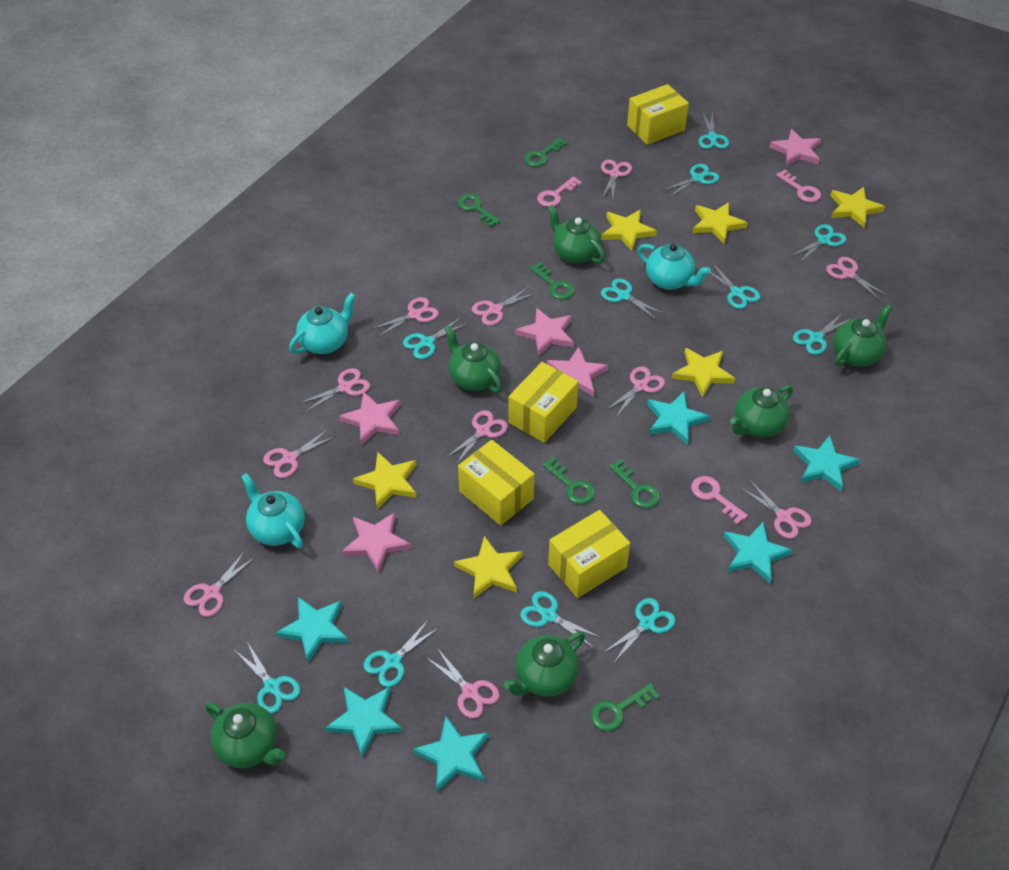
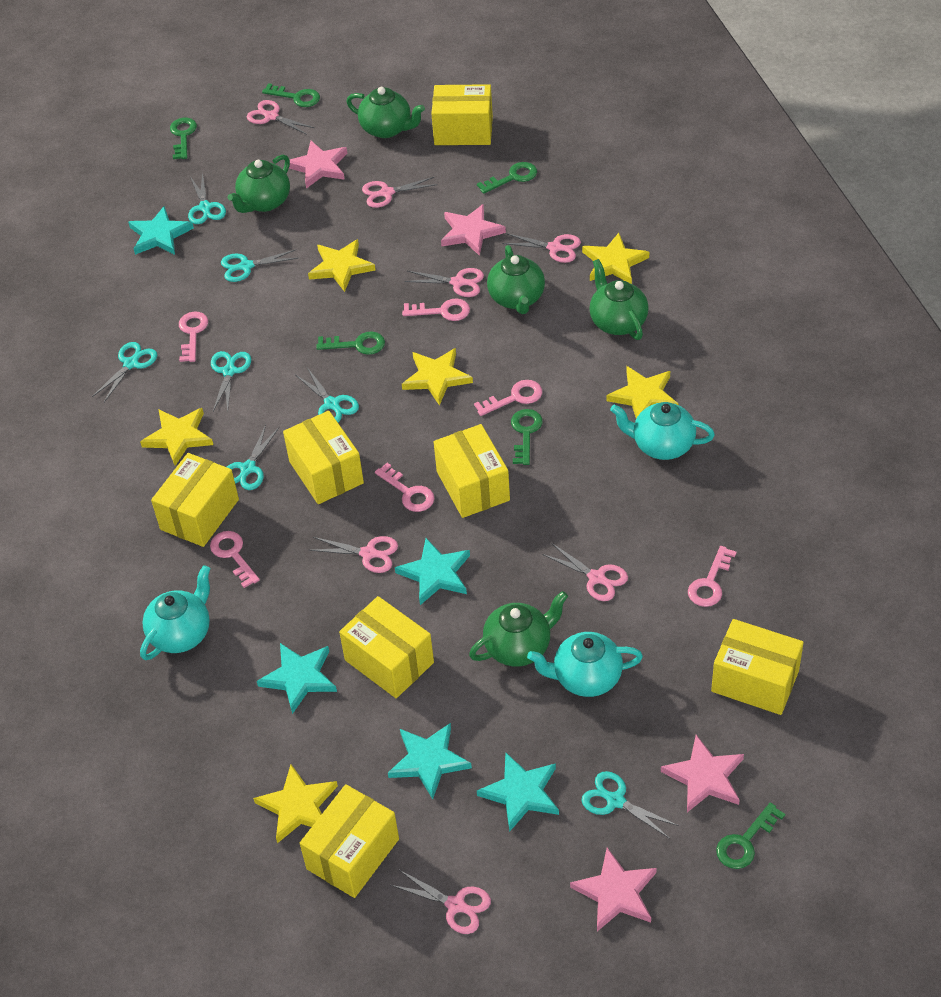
green teapot: [205,702,285,768] [444,325,502,393] [504,632,585,697] [547,205,605,263] [730,385,793,437] [833,304,893,366] = 6 -> [228,155,290,213] [346,87,425,138] [469,591,568,667] [487,245,545,314] [589,259,649,340] = 5
pink key: [537,177,582,207] [691,476,748,524] [776,170,821,202] = 3 -> [179,312,208,362] [210,531,260,588] [375,463,435,512] [402,299,470,321] [474,380,542,416] [688,546,737,607] = 6
pink scissors: [184,551,256,617] [263,429,336,478] [298,368,370,412] [372,297,439,337] [427,648,500,718] [446,410,508,465] [472,286,536,326] [601,160,632,200] [605,366,665,417] [739,480,812,539] [826,257,888,301] = 11 -> [247,100,315,135] [309,536,398,573] [362,177,438,208] [391,870,491,934] [404,268,484,297] [502,233,581,263] [542,543,628,601] = 7
pink star: [339,391,401,445] [341,512,411,573] [516,308,574,356] [547,347,608,396] [769,129,821,166] = 5 -> [289,141,347,189] [441,204,506,256] [570,848,657,931] [661,735,744,812] = 4
turquoise scissors: [234,642,301,713] [363,619,439,687] [403,317,469,359] [520,591,602,648] [601,278,665,320] [603,598,675,663] [662,164,719,197] [698,112,729,149] [709,263,760,309] [791,224,846,263] [793,313,853,355] = 11 -> [92,342,157,402] [188,172,226,224] [211,351,251,411] [221,249,298,282] [227,425,279,490] [296,368,359,423] [581,771,679,839] = 7
turquoise star: [276,597,349,662] [325,687,403,757] [413,716,489,792] [647,392,709,445] [723,522,793,584] [793,435,860,492] = 6 -> [128,206,194,255] [257,643,337,714] [388,723,472,799] [395,538,470,605] [477,753,559,832] = 5
yellow box: [458,440,534,526] [508,362,579,443] [548,510,630,598] [627,84,689,145] = 4 -> [151,453,239,547] [283,411,364,504] [300,784,399,898] [339,596,434,698] [431,84,493,145] [434,424,510,518] [711,619,804,715] = 7

